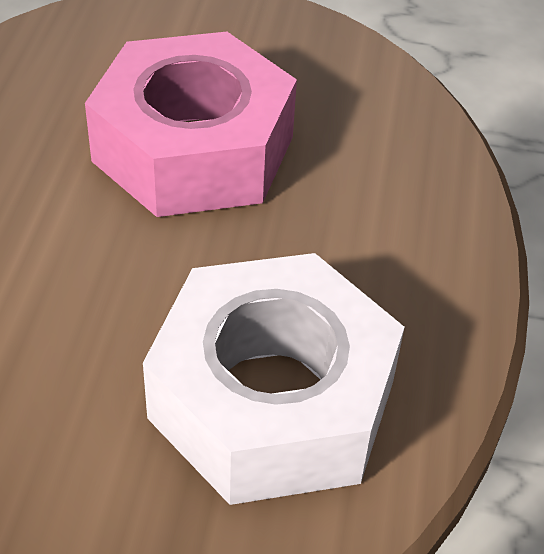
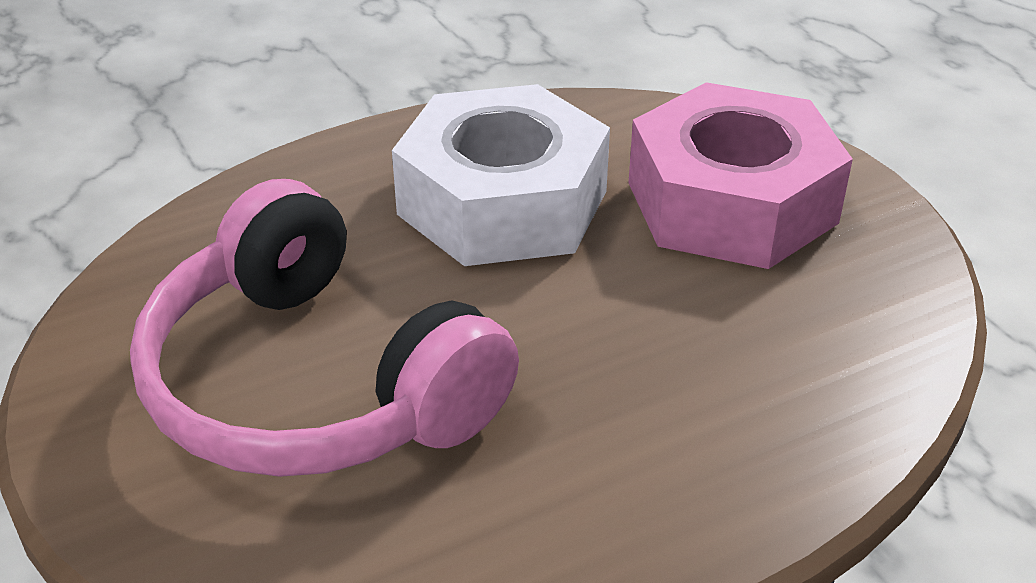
pink headphones: none = 0 -> [130,179,519,477] = 1

